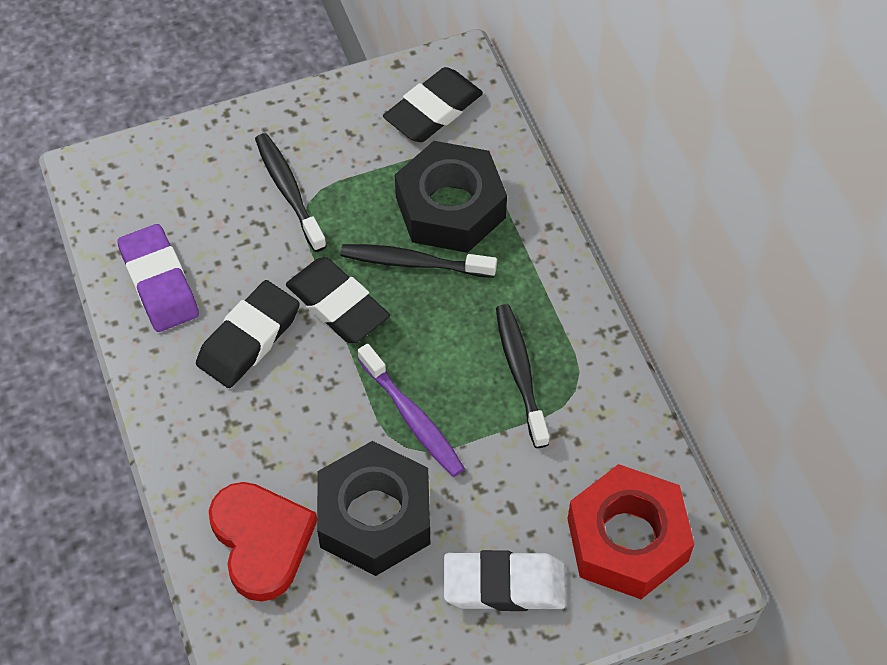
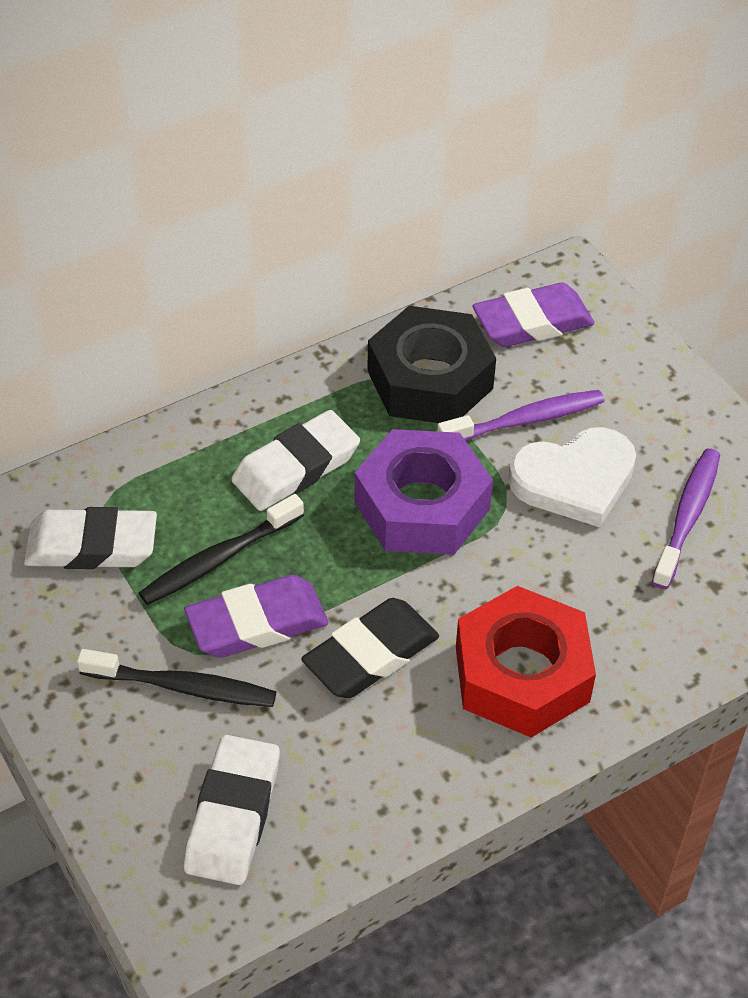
black eraser: [196,280,300,388] [286,257,390,343] [383,67,483,142] = 3 -> [301,598,439,698] = 1
black nut: [317,441,430,576] [395,141,507,253] = 2 -> [367,306,496,423] = 1
black toothbrush: [255,133,327,252] [341,244,497,278] [496,304,549,448] = 3 -> [77,649,276,707] [139,494,304,605] = 2
purple eraser: [117,224,199,332] = 1 -> [184,575,329,658] [472,283,595,347] = 2
purple nut: none = 0 -> [355,429,493,555] = 1
purple toothbrush: [358,343,465,477] = 1 -> [437,390,605,441] [652,448,720,589] = 2
red heart: [209,482,317,602] = 1 -> none = 0
white eraser: [444,550,566,611] = 1 -> [24,507,157,569] [184,735,280,885] [231,410,360,511] = 3
white heart: none = 0 -> [508,427,636,527] = 1

